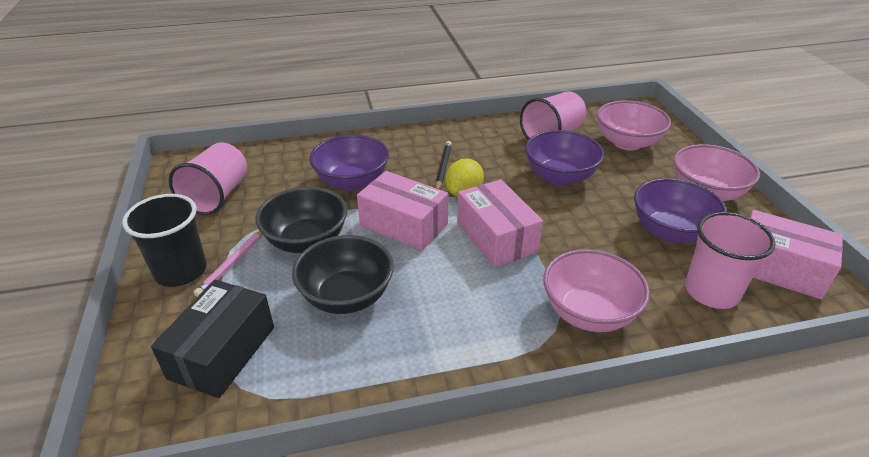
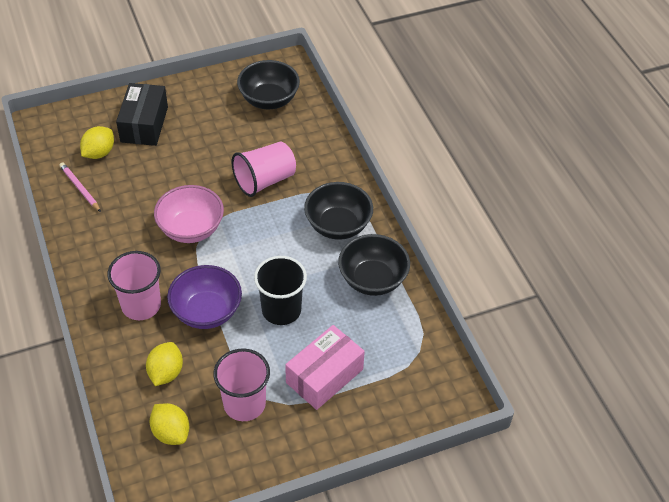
black bowl: [256,187,347,253] [292,235,394,314] = 2 -> [237,60,300,109] [304,182,373,240] [338,234,410,296] = 3
black pencil: [435,141,452,189] = 1 -> none = 0
pink bowl: [543,249,650,332] [597,100,671,151] [673,144,760,201] = 3 -> [154,185,224,243] = 1
pink box: [357,171,448,251] [457,179,543,268] [749,210,843,300] = 3 -> [285,325,365,410] = 1
purple bowl: [309,135,389,191] [525,130,604,186] [634,178,727,243] = 3 -> [167,265,242,329] = 1
yellow lemon: [445,158,484,197] = 1 -> [80,126,114,159] [146,342,183,386] [149,403,189,445] = 3

